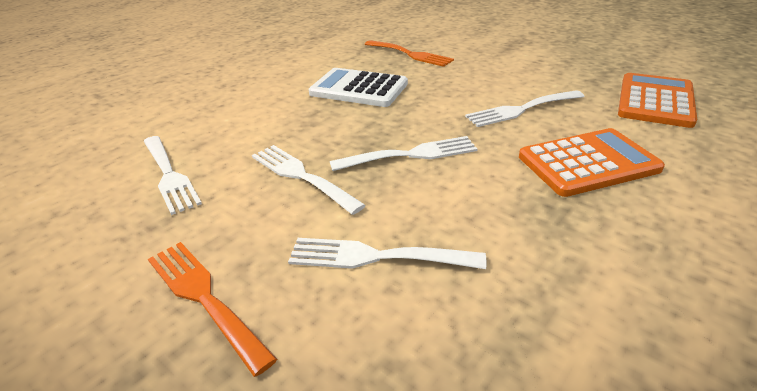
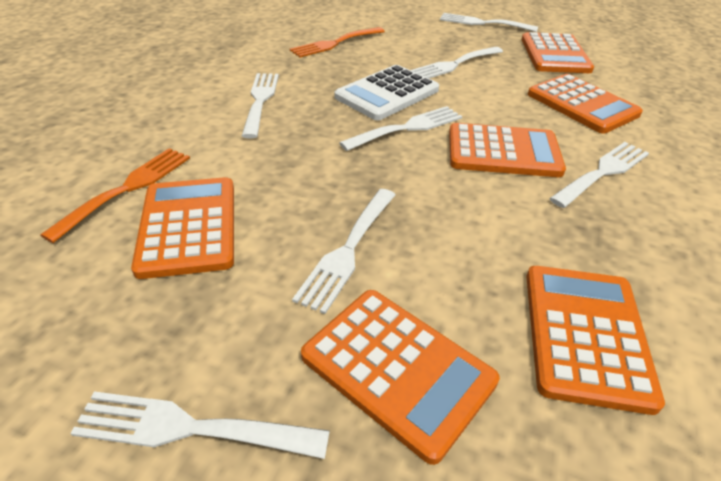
orange calculator: [519,128,665,197] [618,73,697,128] = 2 -> [131,177,234,279] [301,290,500,465] [449,123,566,177] [522,32,594,73] [526,266,665,415] [528,74,643,134] = 6
white fork: [143,136,202,215] [252,145,366,215] [288,238,486,269] [330,136,478,171] [465,90,585,127] = 5 -> [70,391,330,459] [242,73,279,138] [292,189,396,314] [339,106,462,151] [411,47,503,78] [440,13,538,32] [549,142,649,208] = 7

